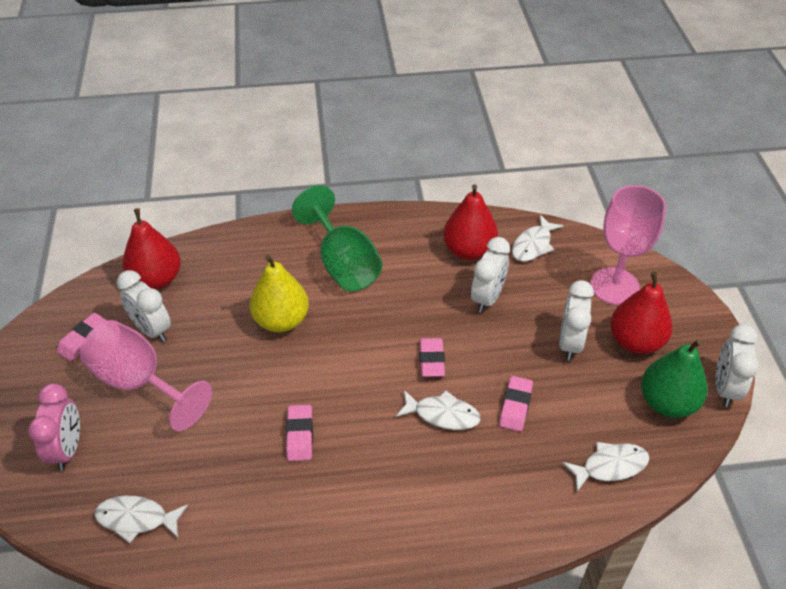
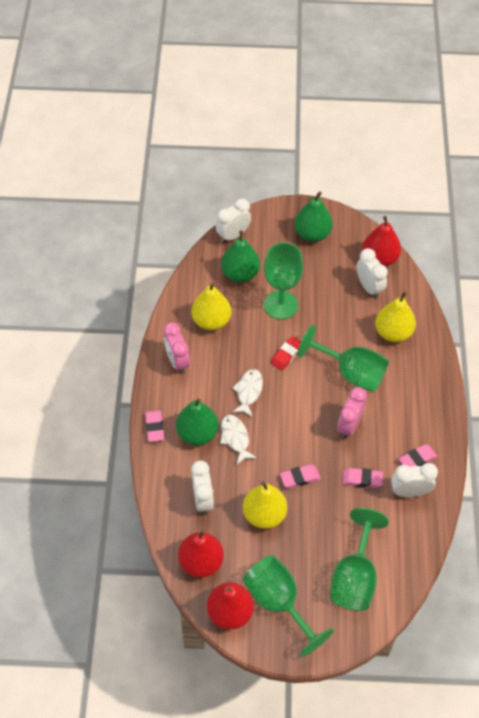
green goblet: [292,185,383,291] = 1 -> [243,555,334,657] [264,242,303,319] [298,325,389,392] [330,508,389,611] = 4
green pear: [641,339,708,418] = 1 -> [176,398,219,445] [221,230,260,282] [295,191,333,242] = 3
pink clock: [28,383,80,471] = 1 -> [164,322,190,374] [337,387,367,439] = 2
pink goblet: [80,320,212,431] [590,185,666,305] = 2 -> none = 0
red eraser: none = 0 -> [271,336,301,370] = 1
white fish: [94,496,188,543] [396,390,481,430] [512,215,564,262] [562,442,650,492] = 4 -> [220,415,257,465] [232,369,263,417] = 2
yellow pear: [250,255,309,332] = 1 -> [192,283,231,330] [243,481,287,529] [375,291,416,342] = 3

